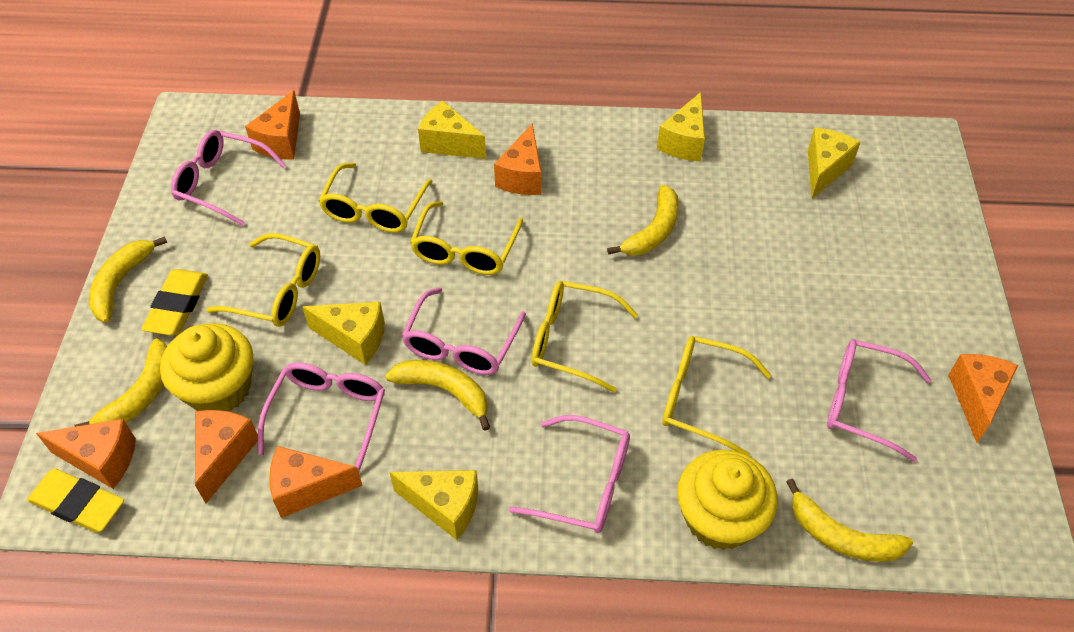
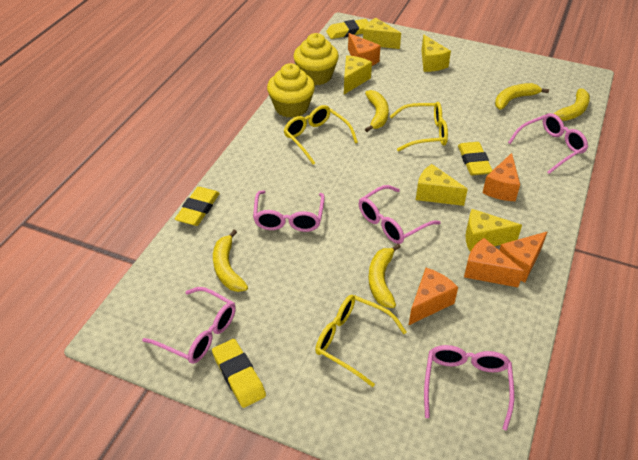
orange cheese: [36,419,136,489] [195,410,258,503] [245,90,300,160] [269,446,363,518] [494,124,541,195] [948,354,1018,443] = 6 -> [348,33,381,66] [409,268,458,325] [464,238,524,287] [482,153,520,201] [499,231,548,282] = 5
yellow eraser: [27,468,124,533] [141,269,208,335] = 2 -> [175,187,220,226] [212,339,266,408] [326,19,368,39] [458,142,493,176] = 4
yellow glasses: [206,233,320,327] [319,163,433,233] [410,201,523,275] [532,281,638,393] [662,336,771,456] = 5 -> [284,105,358,165] [315,295,407,387] [390,102,448,152] = 3

